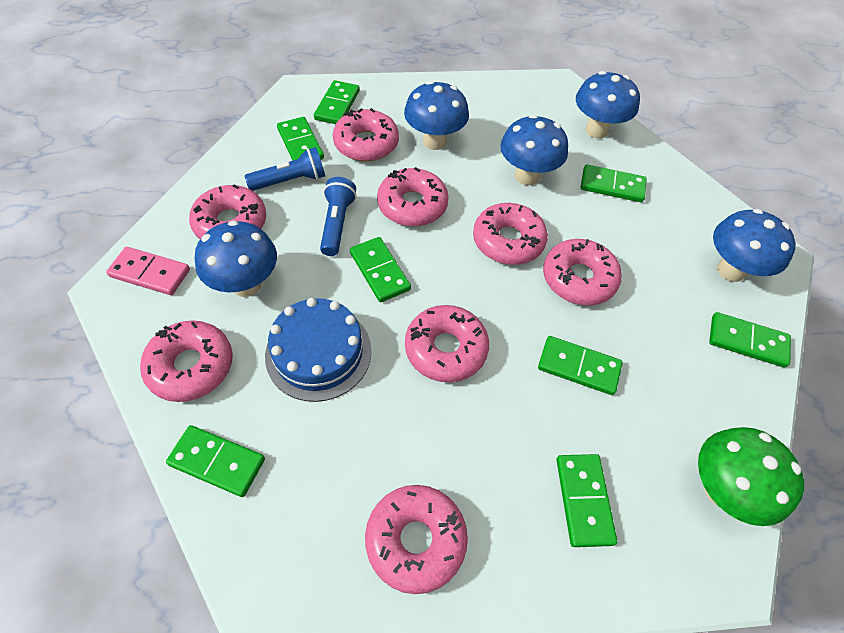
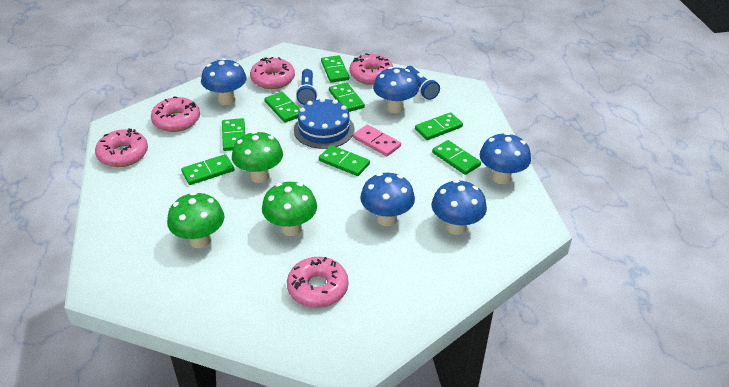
green mushroom: [698,427,804,526] = 1 -> [167,192,224,248] [232,131,283,183] [262,182,317,236] = 3
pink donut: [140,320,233,402] [189,185,266,239] [333,108,399,161] [365,485,468,594] [377,167,449,227] [405,305,489,382] [473,203,548,265] [543,239,622,305] = 8 -> [95,128,148,167] [151,96,200,132] [250,57,295,89] [287,257,348,308] [349,53,393,85] = 5

